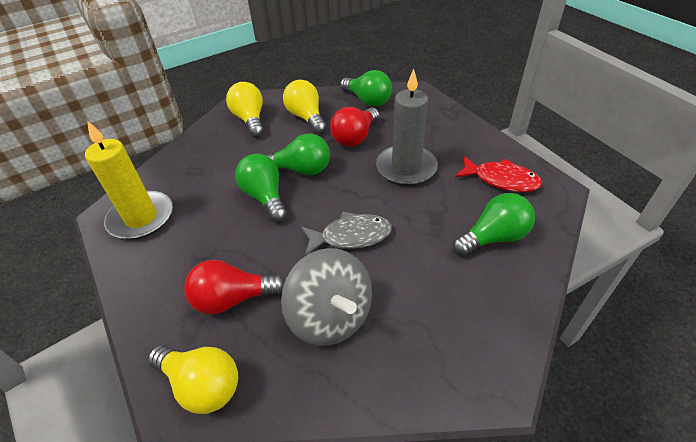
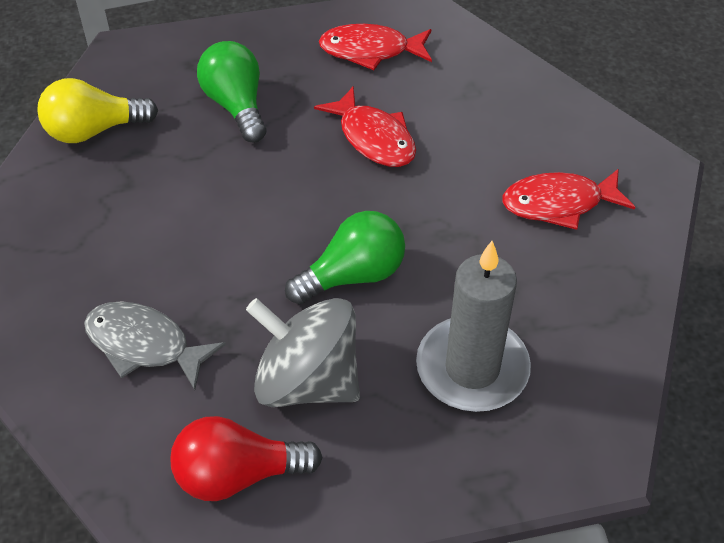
green light bulb: [235,153,287,222] [266,133,330,175] [340,70,392,107] [452,193,535,256] = 4 -> [197,41,266,143] [285,211,405,304] = 2
red fish: [455,156,542,192] = 1 -> [314,87,416,167] [319,24,432,70] [502,169,635,230] = 3
red light bulb: [184,260,285,314] [330,107,379,146] = 2 -> [170,416,323,501] = 1
yellow candle: [85,120,173,240] = 1 -> none = 0
yellow light bulb: [148,345,238,414] [226,82,264,137] [283,80,326,134] = 3 -> [37,78,158,143] = 1

